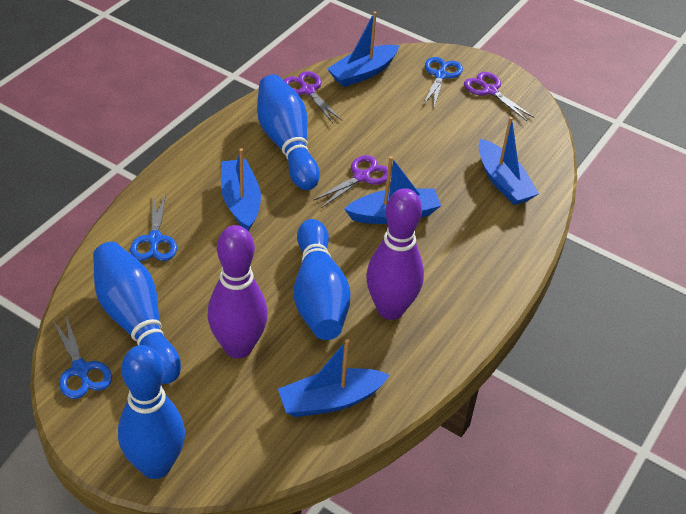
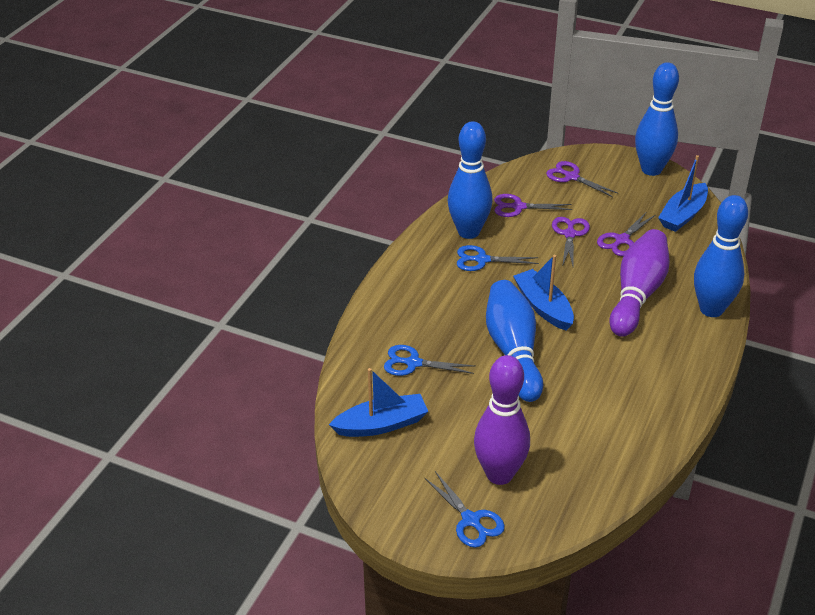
blue boat: [221,148,261,231] [278,339,390,417] [327,11,399,87] [344,156,441,224] [479,117,539,205] = 5 -> [329,368,429,437] [513,255,574,331] [658,155,708,232] = 3
purple scissors: [283,71,343,123] [313,155,388,208] [464,72,534,121] = 3 -> [494,194,572,217] [546,161,618,197] [552,217,590,267] [597,211,655,256] = 4

